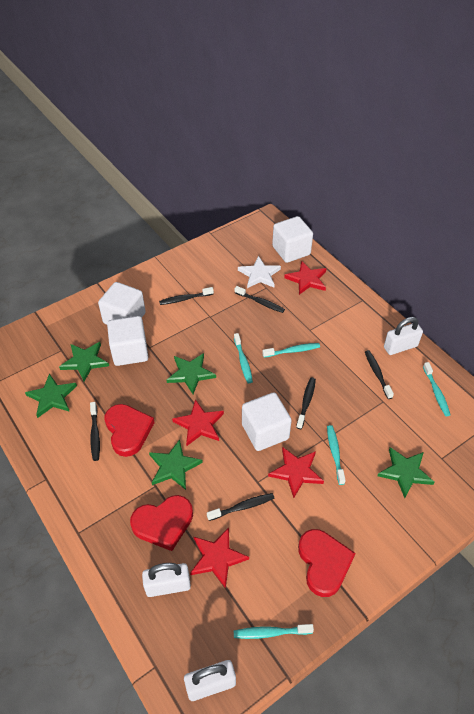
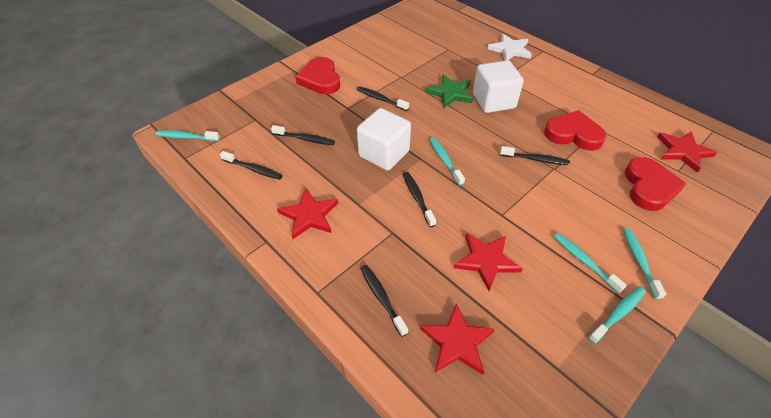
green star: [25,373,77,418] [59,342,109,381] [149,439,203,490] [167,353,216,394] [377,447,435,498] = 5 -> [426,75,473,108] = 1
white cube: [98,282,146,325] [107,316,148,366] [242,393,292,451] [272,216,313,263] = 4 -> [357,108,411,171] [473,60,524,113] = 2
white padlock: [142,563,191,597] [184,660,236,701] [384,317,423,355] = 3 -> none = 0

